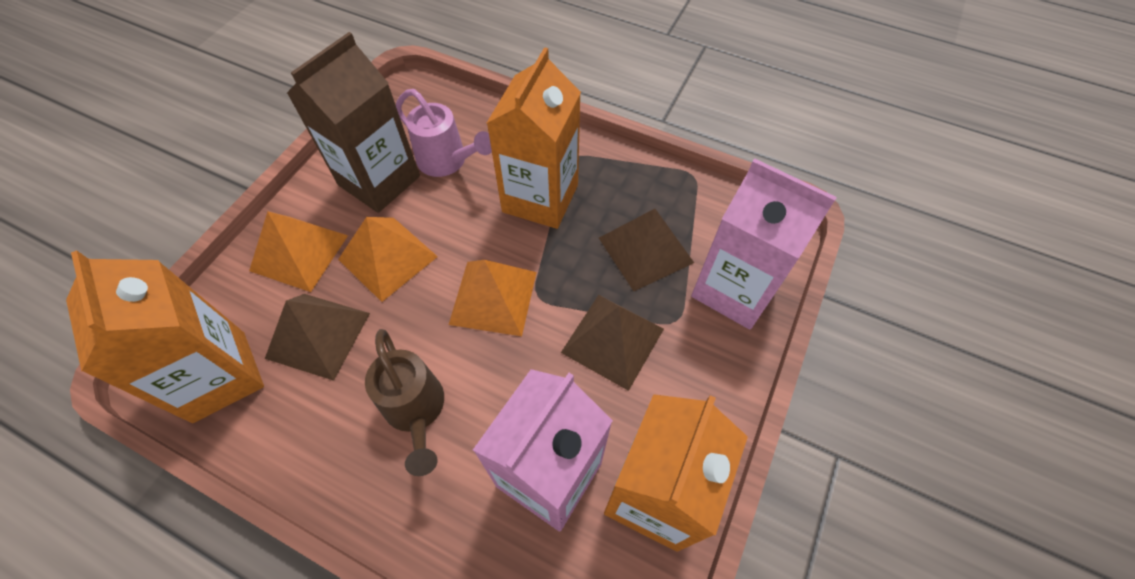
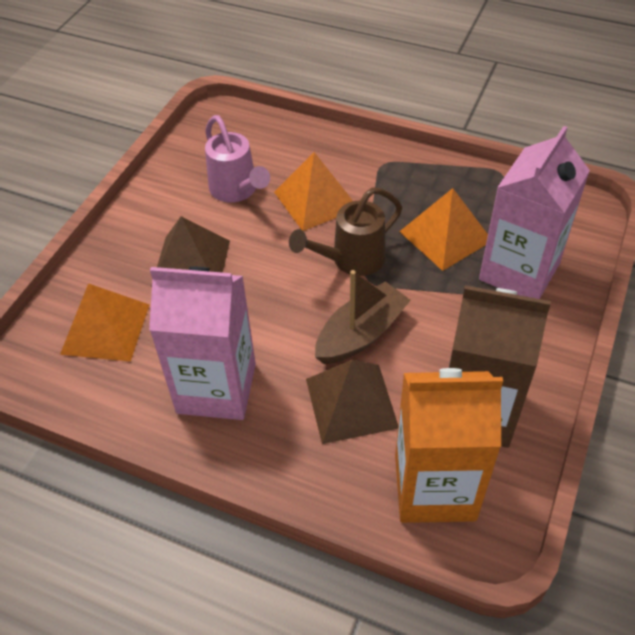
brown boat: none = 0 -> [315,270,411,364] = 1
brown pyramid: [265,294,370,381] [561,295,664,391] [599,209,694,291] = 3 -> [151,216,230,287] [306,360,398,444] = 2
orange carton: [66,250,264,423] [487,47,581,229] [604,394,748,552] = 3 -> [395,368,503,523] = 1

